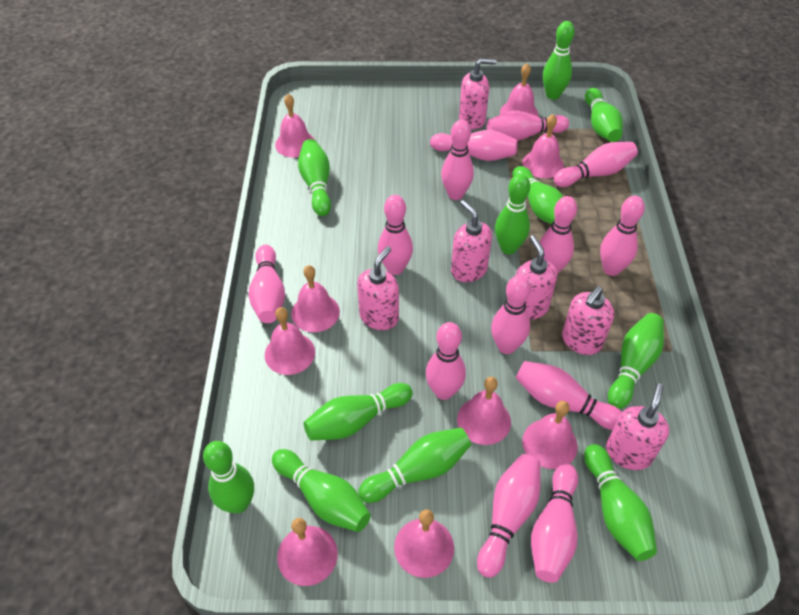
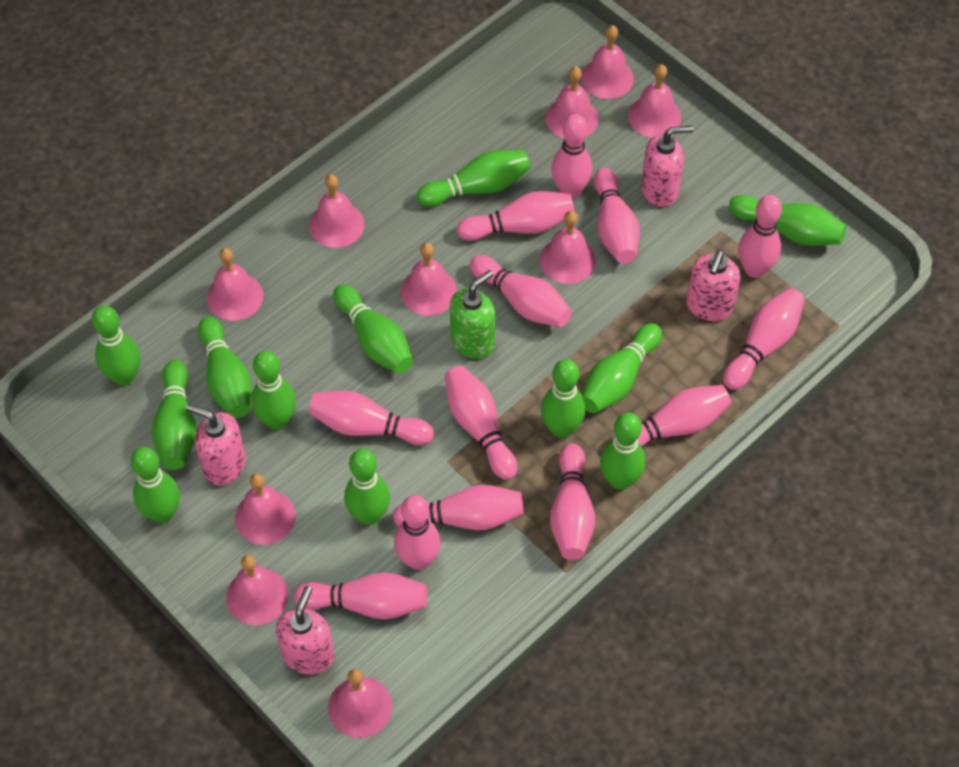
green bowling pin: [203,441,254,514] [272,449,371,532] [298,139,331,216] [303,383,413,440] [358,428,471,503] [495,174,530,254] [512,166,564,224] [543,21,575,100] [584,444,657,561] [585,88,623,142] [608,313,664,409] = 11 -> [92,305,140,386] [131,447,180,523] [152,360,197,470] [198,317,252,418] [251,351,296,430] [333,284,413,374] [344,449,390,525] [417,150,530,207] [541,359,585,438] [582,323,662,413] [600,413,645,490] [729,195,846,246] = 12
green soap dispenser: none = 0 -> [450,270,495,359] = 1
pink bell: [265,307,315,375] [275,94,315,158] [277,518,338,586] [291,265,340,332] [394,510,454,578] [457,377,511,445] [500,63,539,116] [522,114,564,178] [522,401,578,469] = 9 -> [207,248,263,321] [226,555,288,625] [235,473,296,545] [309,175,364,248] [328,669,392,738] [401,243,457,316] [540,211,596,284] [545,66,599,139] [581,25,634,99] [628,64,681,138] = 10
pink soap dispenser: [357,246,399,330] [451,200,492,282] [459,58,496,129] [515,235,557,320] [562,286,614,355] [606,383,669,470] = 6 -> [186,404,246,485] [276,586,334,674] [641,126,693,207] [686,250,740,321] = 4

